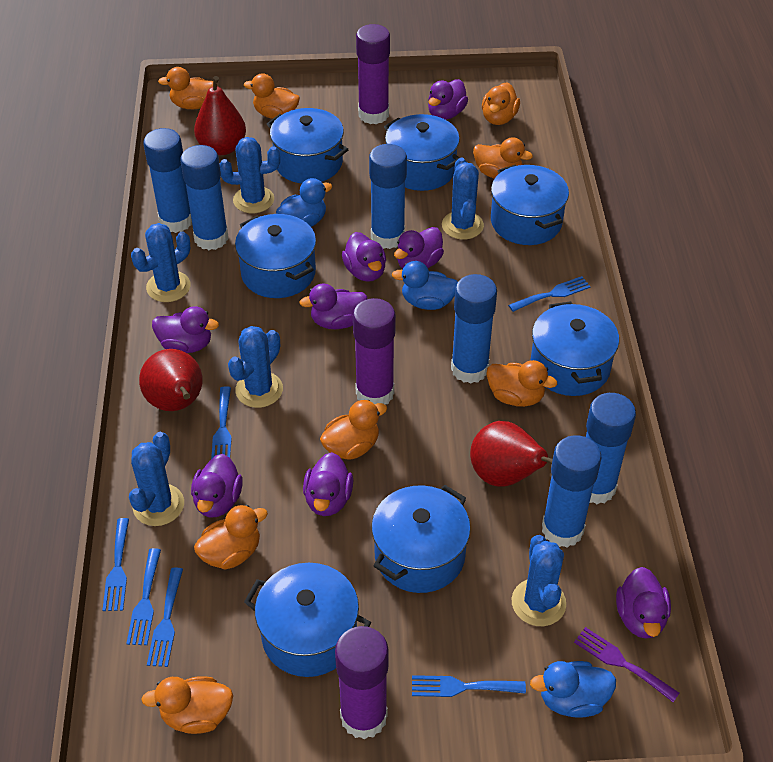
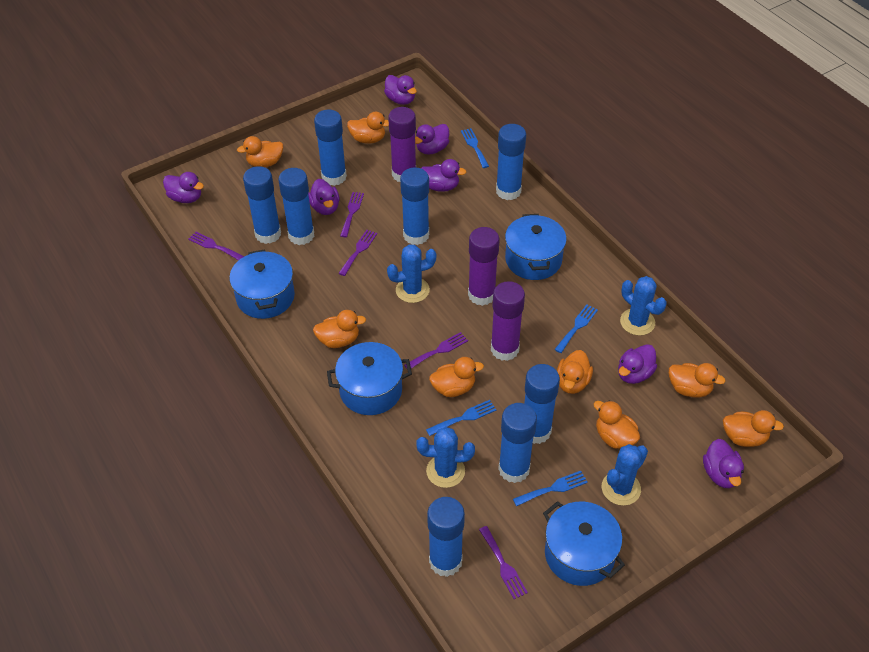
blue cactus: [129,432,184,526] [131,223,190,302] [220,137,280,213] [228,326,283,408] [442,158,484,240] [512,535,566,626] = 6 -> [387,244,436,303] [417,427,475,488] [602,444,648,506] [620,276,667,335] = 4
blue duck: [276,178,332,227] [392,261,458,310] [530,661,616,718] = 3 -> none = 0
blue fork: [102,518,129,611] [126,548,161,645] [147,567,183,667] [211,386,232,459] [412,675,526,697] [508,276,591,312] = 6 -> [426,400,496,436] [461,128,489,168] [513,471,588,506] [554,304,598,353] = 4
blue glue stick: [143,128,192,233] [180,145,228,250] [369,144,407,249] [451,274,497,384] [542,435,602,547] [586,393,636,504] = 6 -> [243,166,281,244] [278,168,314,245] [314,110,347,186] [400,167,429,245] [427,497,465,577] [496,124,526,200] [498,403,537,483] [524,364,560,444] = 8
blue pot: [235,214,316,298] [244,563,371,677] [267,108,349,183] [371,485,471,593] [384,114,460,191] [491,164,569,245] [531,301,619,396] = 7 -> [229,249,295,319] [327,342,412,415] [505,214,567,280] [543,501,625,586] = 4
purple duck: [152,306,219,353] [191,454,243,518] [299,283,367,329] [303,452,353,516] [342,232,386,282] [394,227,444,269] [428,79,468,120] [616,567,671,639] = 8 -> [163,172,204,203] [308,179,340,215] [384,75,417,105] [415,124,449,155] [421,159,466,192] [618,344,657,384] [703,439,744,488] = 7
purple fork: [574,627,679,702] = 1 -> [188,232,245,260] [338,230,377,276] [340,192,364,237] [404,332,468,369] [479,526,528,599] = 5
red pear: [139,349,202,411] [194,76,246,155] [470,421,553,487] = 3 -> none = 0

